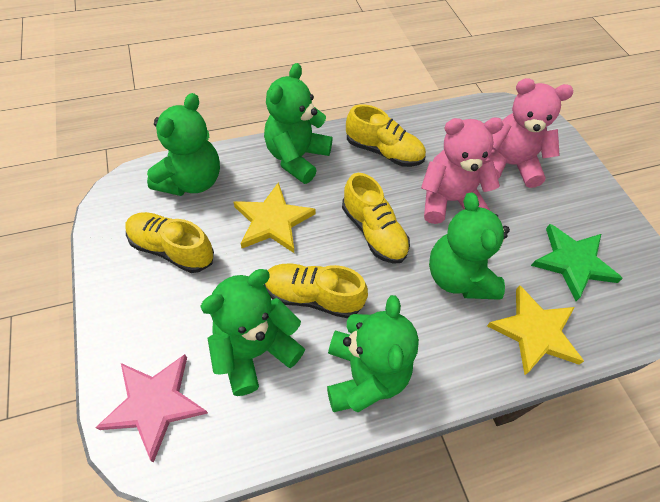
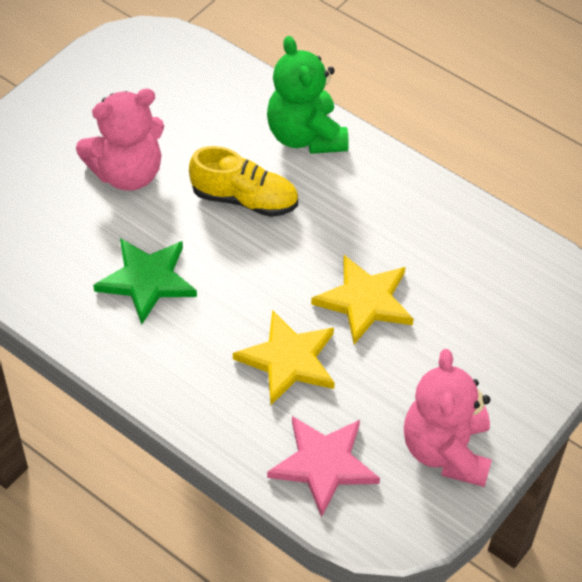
green teddy bear: [147,93,220,196] [200,269,305,396] [264,63,333,184] [327,295,419,412] [429,192,510,300] = 5 -> [267,36,349,154] = 1
yellow shoe: [125,212,214,273] [264,263,368,318] [342,173,410,264] [346,104,426,167] = 4 -> [189,146,298,217] = 1

